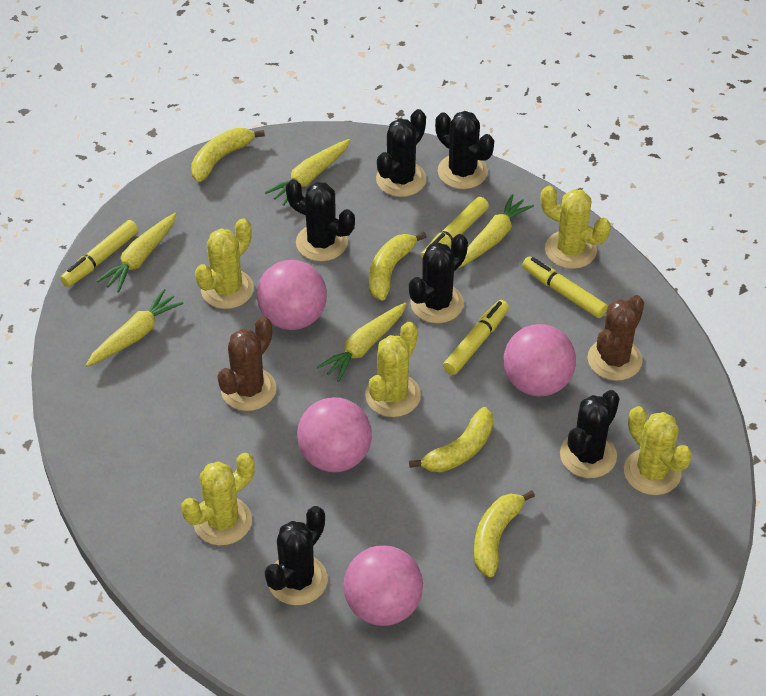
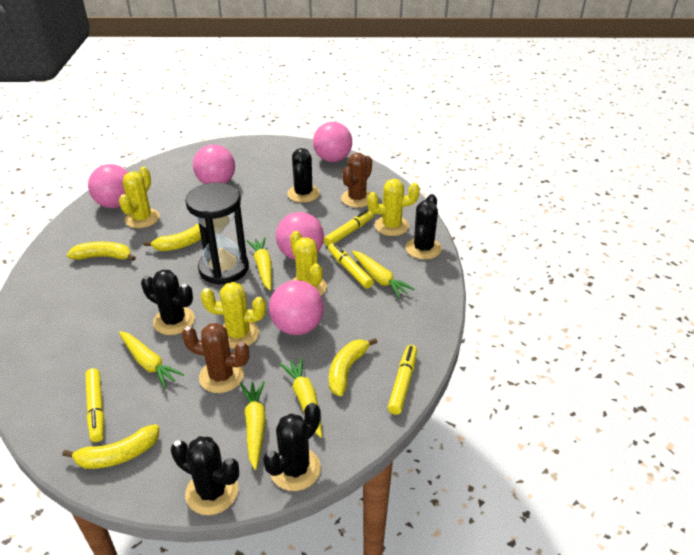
black cactus: [265,506,328,605] [286,179,355,261] [376,109,426,197] [409,234,468,323] [435,111,494,189] [560,390,620,478] = 6 -> [141,270,195,335] [171,436,239,515] [263,403,321,491] [287,148,320,203] [405,194,442,259] = 5
black hourglass: none = 0 -> [185,182,249,285] = 1
pink ball: [257,260,327,330] [297,397,372,472] [344,545,423,626] [504,324,576,396] = 4 -> [88,164,128,208] [193,144,235,184] [269,280,324,335] [276,212,324,260] [313,122,352,162] = 5
yellow cactus: [181,453,255,545] [195,218,254,309] [365,322,421,417] [541,186,611,269] [624,406,692,495] = 5 -> [119,167,160,228] [201,282,266,349] [290,231,327,296] [367,179,420,236] = 4

